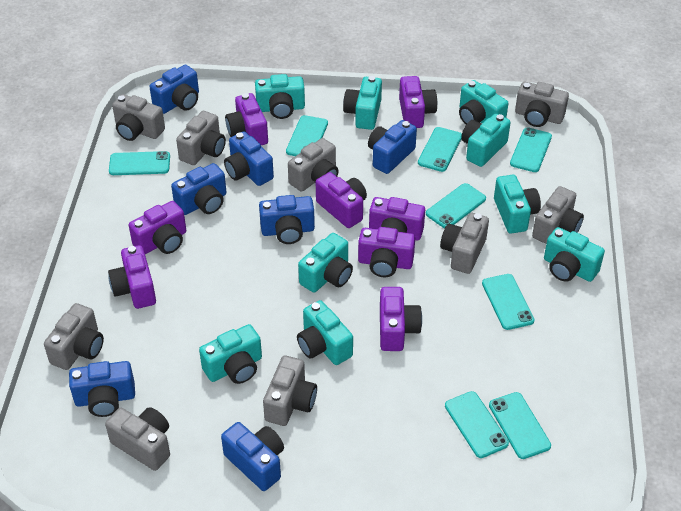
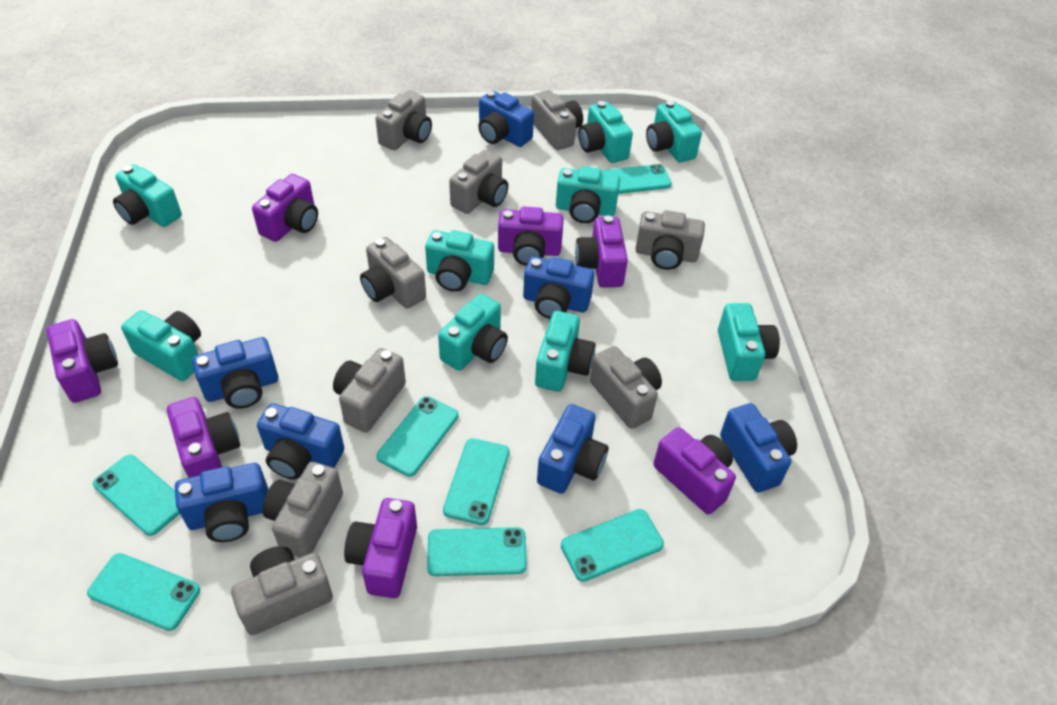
purple camera: [108,245,156,309] [129,201,186,254] [225,93,268,145] [316,172,367,228] [358,227,415,277] [369,197,425,240] [380,287,422,351] [399,76,437,128] = 8 -> [46,319,118,403] [167,397,240,478] [252,174,318,242] [344,498,417,598] [498,207,564,266] [575,215,628,287] [653,427,736,514] = 7
turquoise phone: [109,151,170,175] [286,115,328,156] [418,127,462,172] [426,183,486,229] [445,391,509,458] [482,274,535,330] [489,392,551,459] [510,127,552,172] = 8 -> [87,553,200,631] [93,455,180,536] [377,396,458,477] [427,527,527,576] [443,438,509,525] [561,509,664,582] [601,164,672,194] = 7

